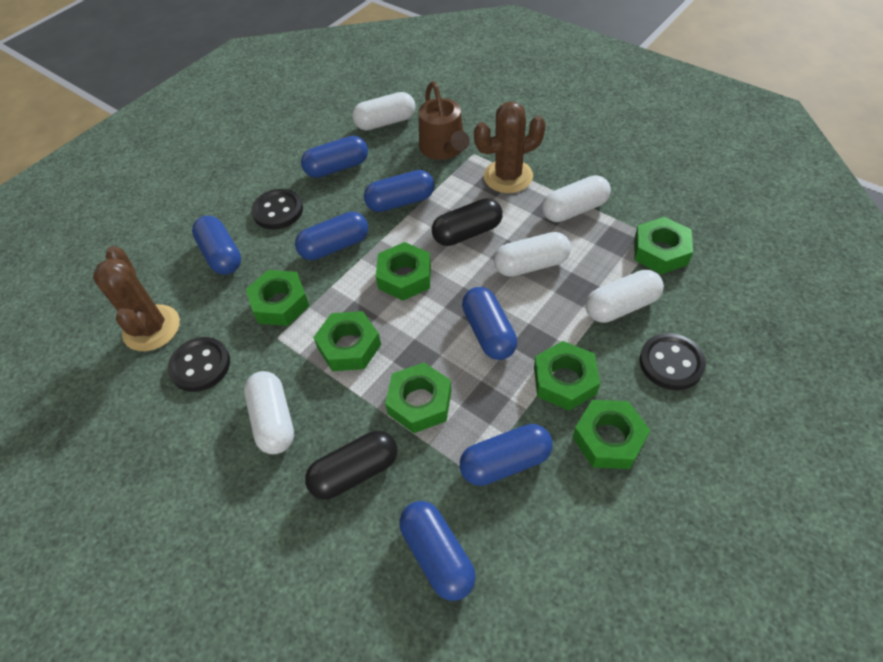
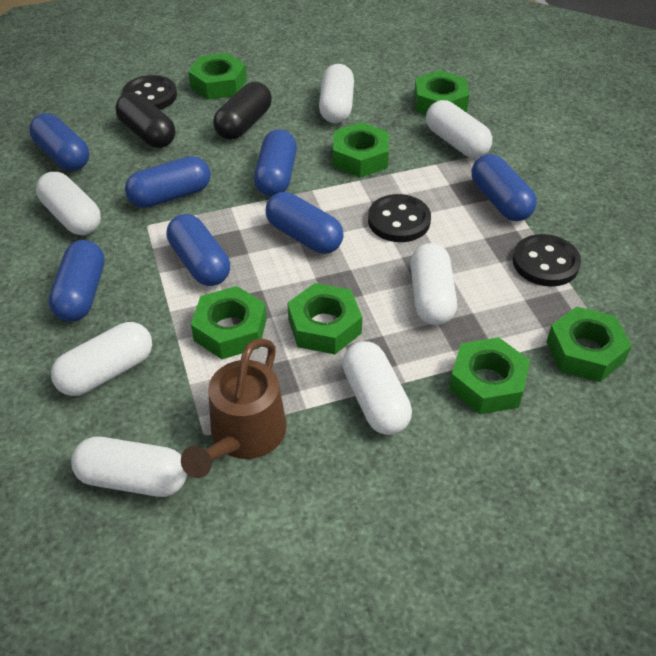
brown cactus: [93,246,180,351] [474,102,546,193] = 2 -> none = 0
white capsule: [244,371,294,454] [352,92,416,130] [494,232,571,277] [542,175,611,222] [586,270,664,323] = 5 -> [36,172,101,235] [51,322,152,396] [71,437,187,497] [319,64,354,123] [342,341,412,435] [410,243,457,325] [426,100,492,158] = 7

